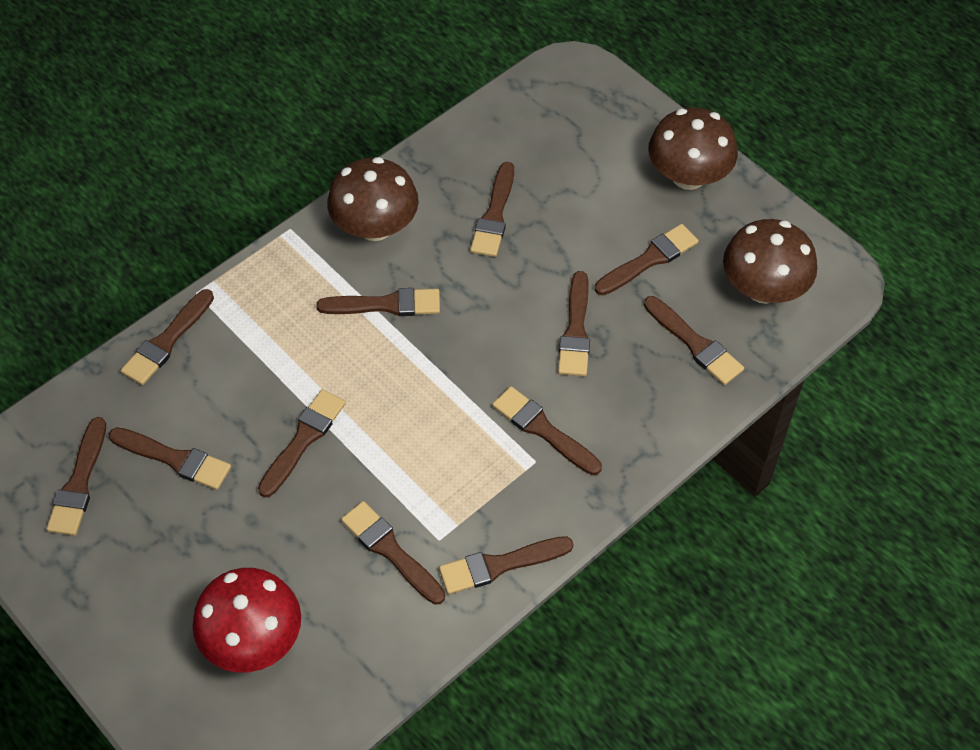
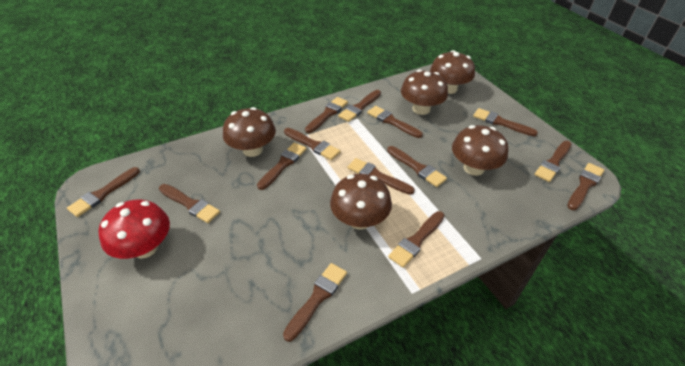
brown brush: [46,417,106,536] [109,427,231,490] [121,289,214,385] [258,389,346,497] [316,288,440,316] [341,501,445,605] [439,536,574,594] [470,162,514,257] [492,386,602,475] [558,271,590,376] [595,224,699,295] [644,296,744,385] = 12 -> [67,167,140,217] [159,184,220,223] [257,143,306,190] [283,263,347,342] [284,128,340,160] [305,97,348,133] [338,90,381,122] [347,158,415,195] [367,106,423,138] [387,146,447,187] [388,211,445,268] [473,108,538,136] [534,141,571,182] [567,163,604,210] = 14
brown mushroom: [327,157,419,241] [648,107,738,190] [723,219,817,304] = 3 -> [223,107,276,157] [330,174,392,230] [401,70,448,115] [430,50,475,94] [452,125,508,176] = 5

